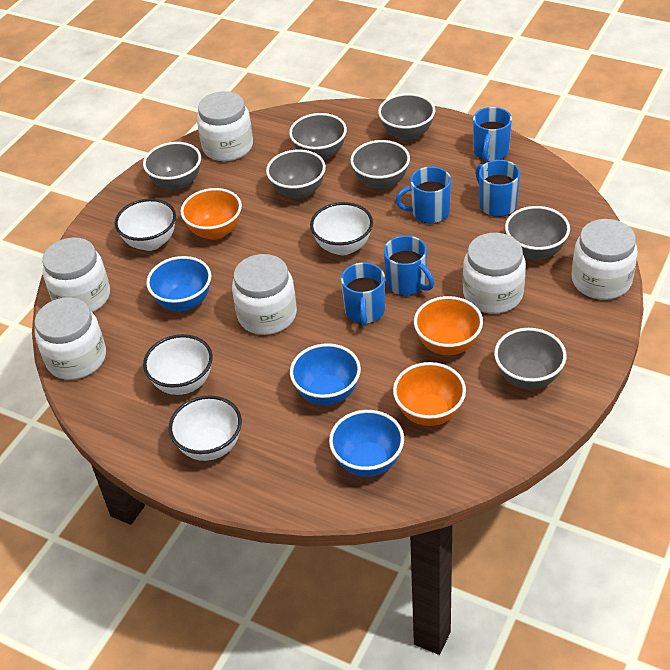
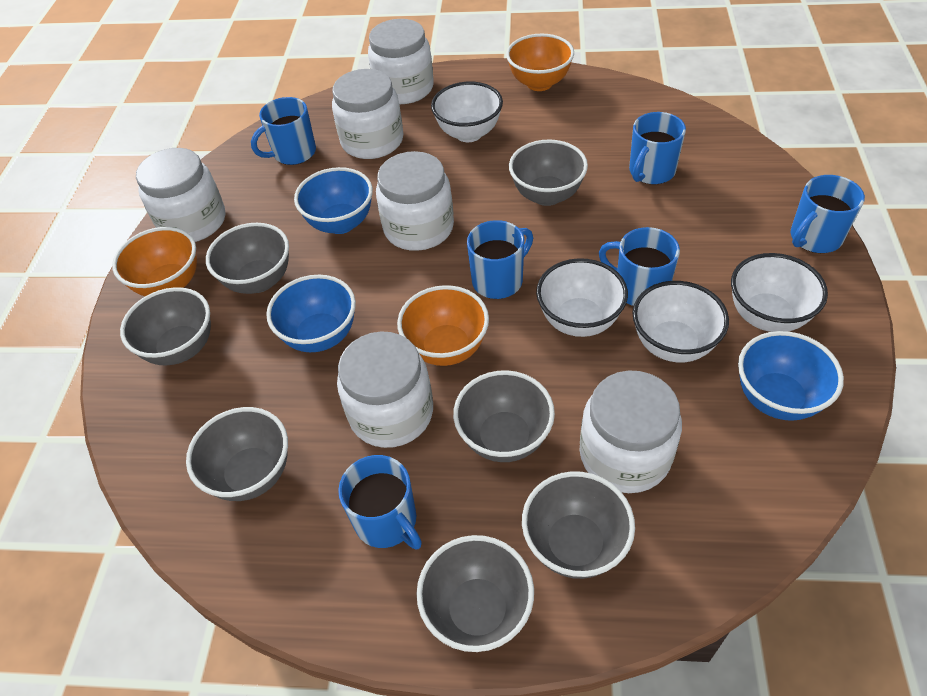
blue mug: [341,262,385,326] [384,235,434,296] [395,167,451,224] [473,107,512,161] [475,160,520,217] = 5 -> [251,97,316,165] [338,455,422,549] [467,220,533,299] [599,227,680,306] [629,112,686,185] [791,175,865,253] = 6

